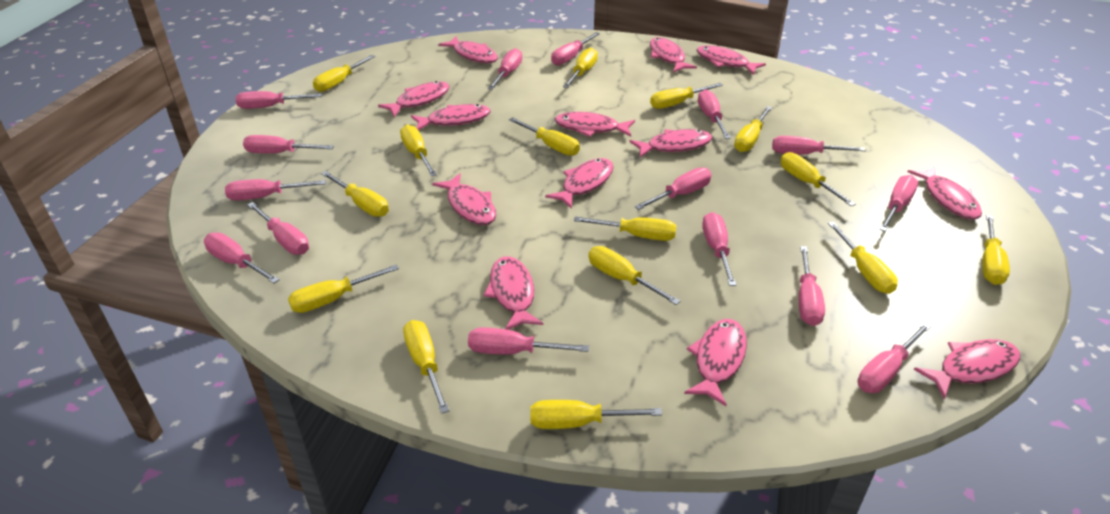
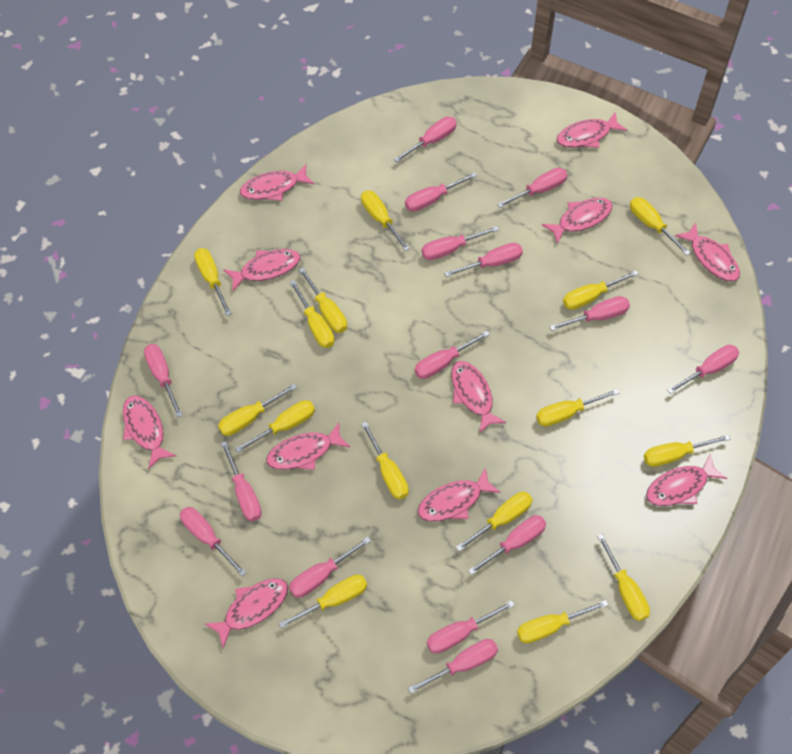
pink fish: [378,81,450,117] [411,104,491,130] [432,173,496,225] [438,36,498,63] [483,256,543,330] [545,158,614,209] [555,112,635,137] [630,129,712,158] [650,37,697,73] [684,319,747,406] [697,45,766,75] [907,166,982,219] [914,339,1020,399] = 13 -> [123,396,176,469] [205,578,288,648] [223,249,300,291] [240,164,315,201] [266,423,350,470] [417,467,501,521] [451,361,506,434] [542,198,613,244] [556,112,627,148] [646,454,727,506] [675,223,740,282] = 11

